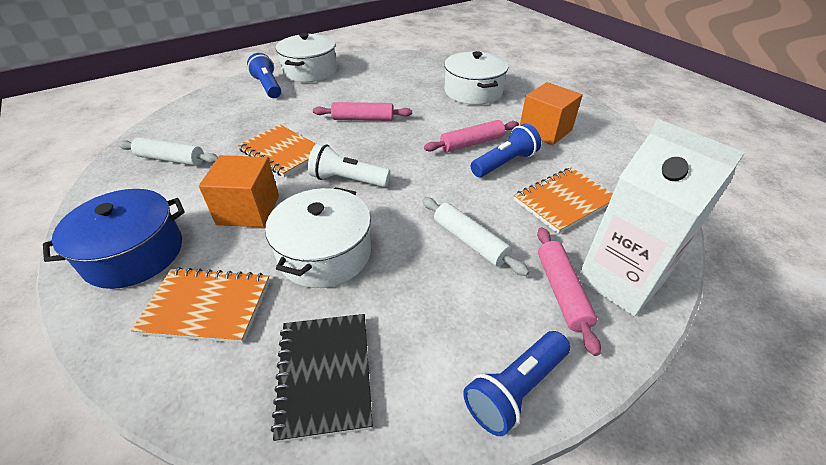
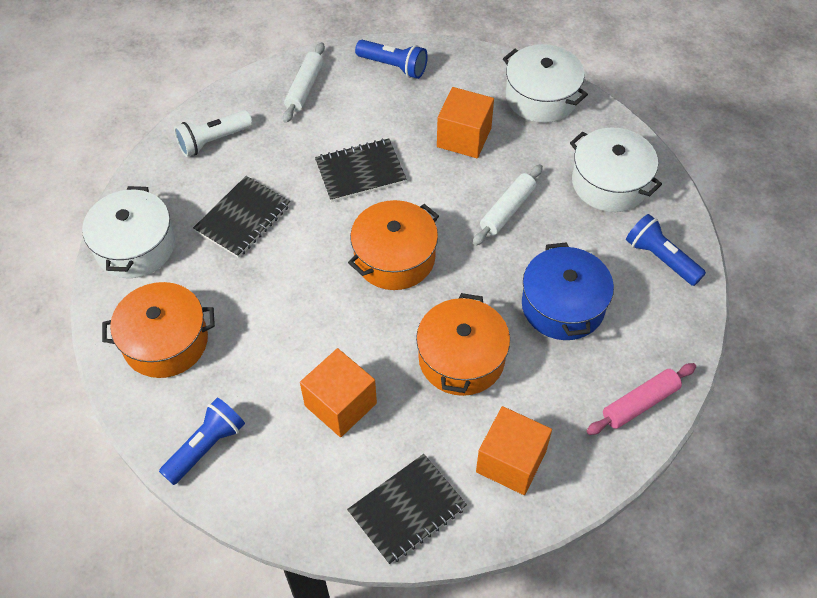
black notebook: [271,314,373,443] = 1 -> [193,176,290,258] [315,138,407,202] [347,454,467,565] = 3
orange cube: [199,155,279,227] [520,82,583,145] = 2 -> [300,348,377,437] [437,87,494,158] [476,406,552,495] = 3
orange notebook: [131,267,270,343] [238,125,316,177] [514,167,613,234] = 3 -> none = 0
orange pot: none = 0 -> [102,282,215,378] [348,200,439,290] [416,293,510,396] = 3
pink rolling pin: [313,102,412,121] [424,120,519,152] [537,227,601,356] = 3 -> [587,363,696,435] = 1
white carton: [578,119,745,316] = 1 -> none = 0

